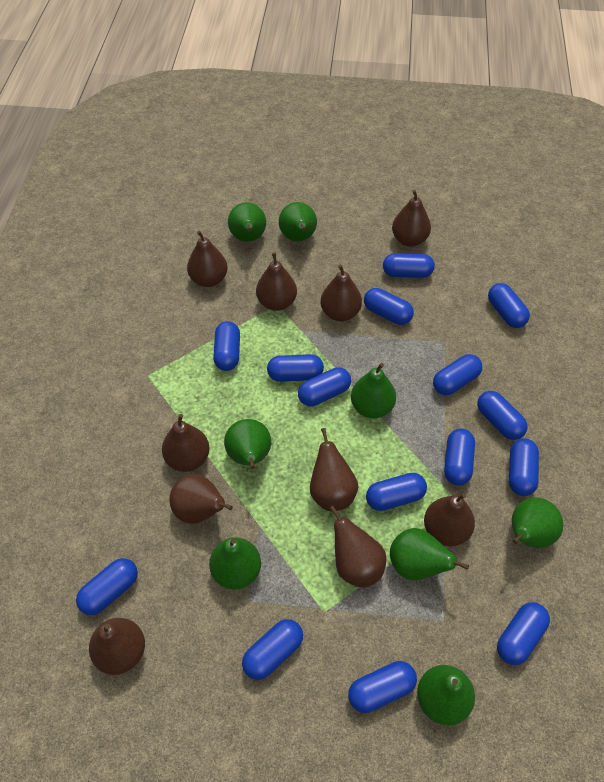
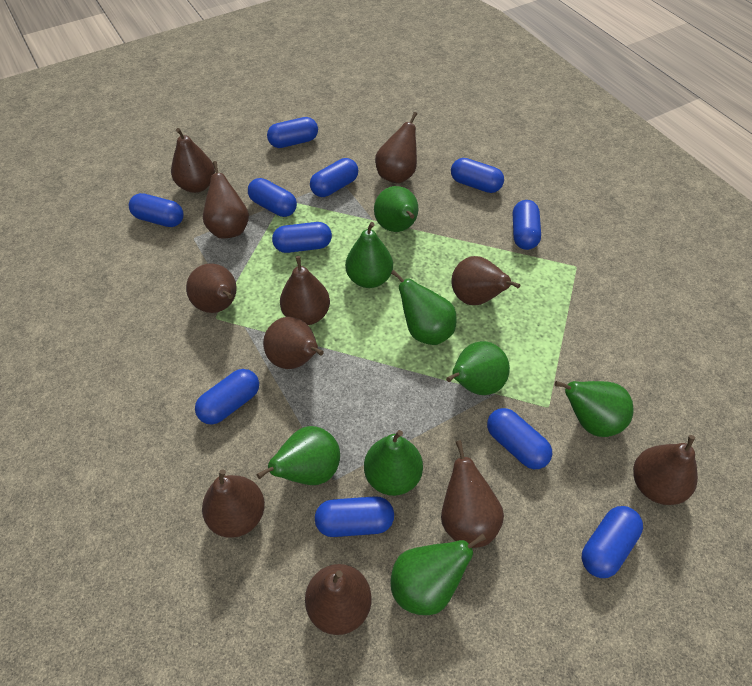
blue capsule: [76,558,138,615] [213,321,240,371] [242,619,303,680] [267,354,324,382] [298,367,351,406] [348,661,417,713] [364,288,414,325] [366,473,427,511] [383,253,435,278] [433,354,482,395] [444,429,475,485] [477,391,528,440] [488,283,530,328] [497,602,550,665] [509,438,539,496] = 15 -> [129,193,184,227] [195,369,259,425] [248,178,297,217] [267,117,318,148] [272,222,332,253] [310,158,358,197] [315,496,394,537] [451,158,504,193] [487,408,552,469] [513,200,541,250] [582,506,643,578] = 11
brown pear: [89,618,145,675] [162,414,210,472] [170,474,233,524] [187,231,228,287] [256,252,297,311] [310,428,358,511] [320,264,362,321] [329,506,386,588] [392,190,431,247] [424,493,475,547] = 10 -> [171,128,215,193] [186,263,236,313] [202,469,265,538] [203,161,249,239] [263,317,324,369] [280,256,330,325] [305,564,372,635] [375,112,417,184] [441,440,504,548] [451,256,520,305] [633,435,698,505] = 11

